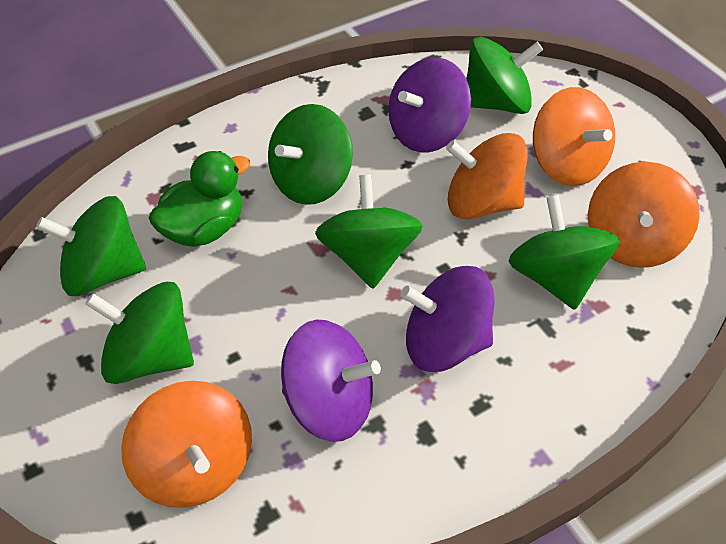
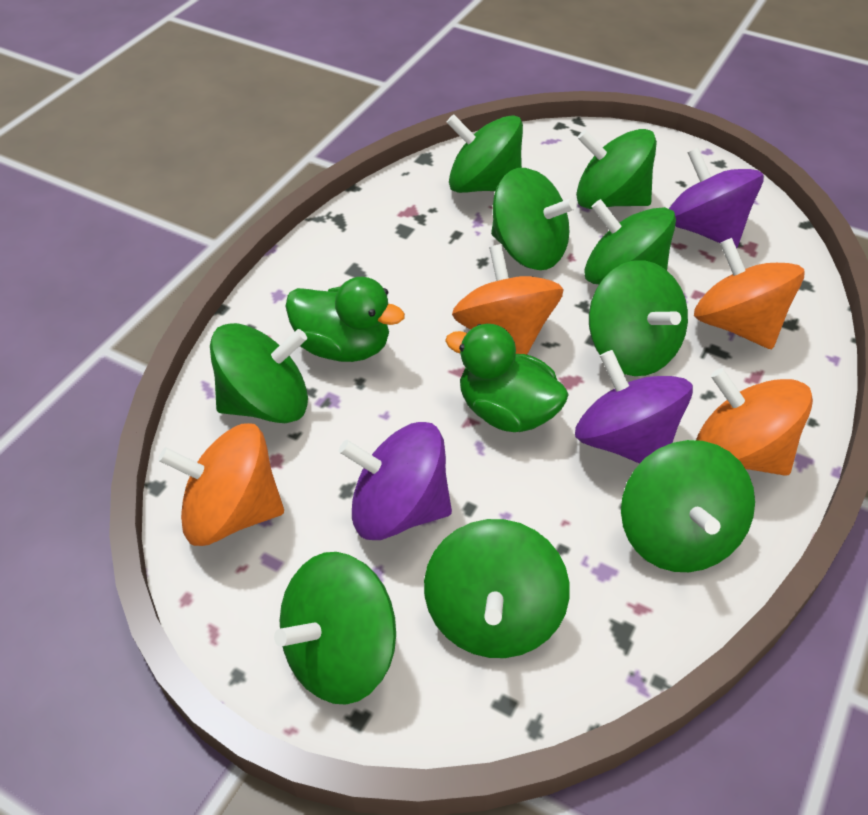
green duck: [149,151,250,247] = 1 -> [285,277,405,362] [445,324,569,432] = 2
green spinning top: [36,196,146,296] [85,282,194,384] [268,104,353,205] [315,175,422,289] [466,37,543,114] [509,195,620,310] = 6 -> [210,323,308,423] [274,552,396,705] [424,519,570,658] [446,114,523,193] [491,168,577,270] [576,129,657,209] [584,199,676,284] [589,260,688,376] [621,440,755,572] = 9

